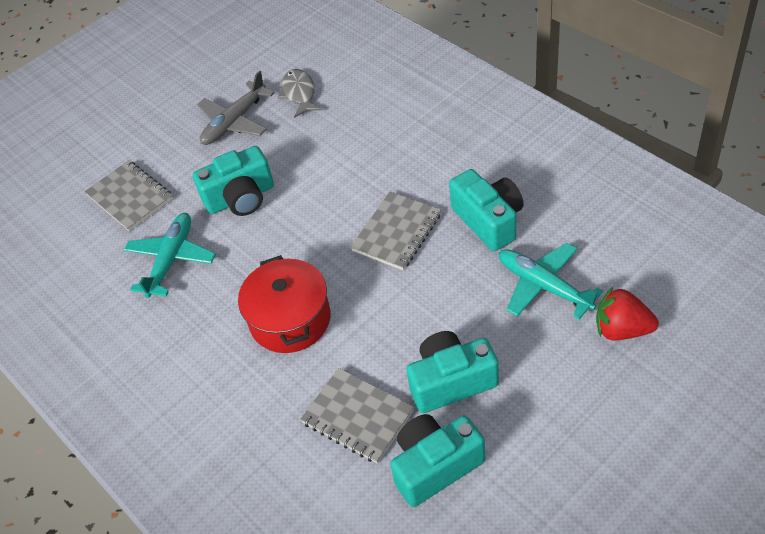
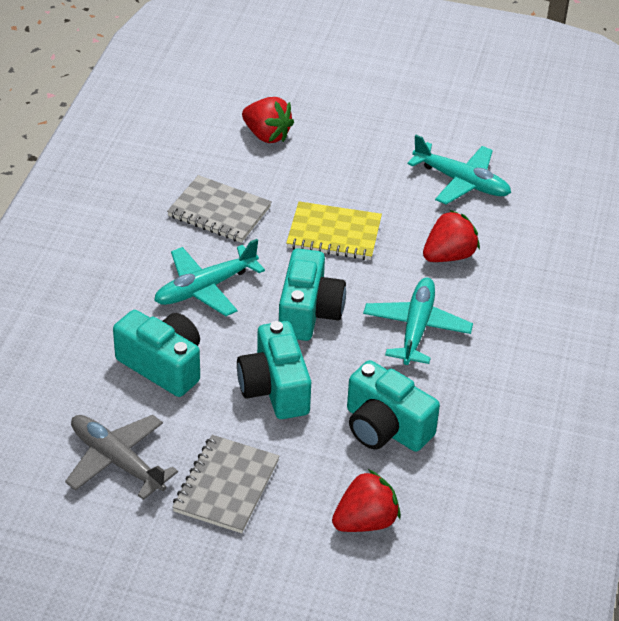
grey fish: [278,69,322,118] = 1 -> none = 0
grey notebook: [84,160,173,231] [300,368,414,464] [350,192,441,270] = 3 -> [167,175,272,243] [172,435,280,533] = 2
red pot: [238,255,331,353] = 1 -> none = 0
red strawberry: [596,287,659,341] = 1 -> [242,97,294,143] [332,469,401,532] [423,210,480,262] = 3
turquoise plane: [124,213,216,298] [499,243,603,319] = 2 -> [154,239,265,316] [363,278,473,365] [407,135,511,205] = 3
yellow notebook: none = 0 -> [286,201,382,260] = 1

